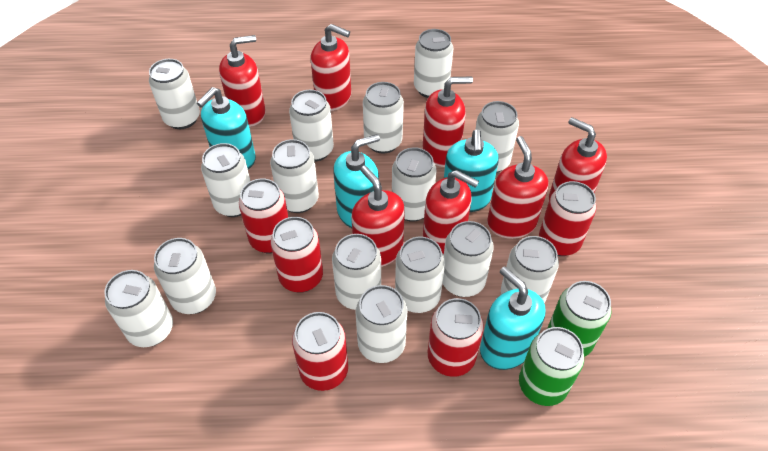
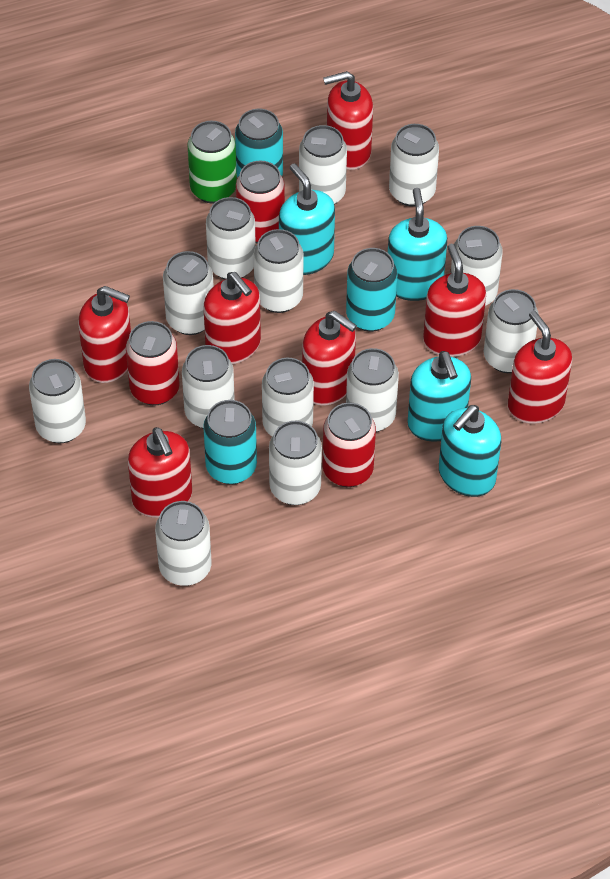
green can: [519,327,584,406] [547,281,611,357] = 2 -> [187,121,237,204] = 1
red can: [239,178,288,253] [270,217,323,293] [292,312,348,391] [428,298,484,377] [539,181,596,256] = 5 -> [126,321,180,406] [236,160,285,244] [322,403,376,487] = 3
turquoise can: none = 0 -> [203,400,257,485] [235,109,283,177] [346,248,397,332] = 3
white can: [104,270,173,347] [149,59,200,129] [154,238,216,314] [201,143,250,217] [270,139,319,213] [289,90,334,162] [332,234,381,310] [355,285,407,363] [363,82,404,154] [392,147,436,222] [395,237,445,313] [414,29,453,98] [443,221,494,297] [475,101,519,173] [501,236,559,304] = 15 -> [29,359,86,443] [155,501,211,586] [163,251,214,335] [182,345,235,429] [206,197,256,280] [254,229,304,313] [262,358,314,436] [269,421,322,505] [299,125,347,205] [346,348,399,432] [389,124,439,207] [451,226,503,306] [484,289,539,373] = 13

